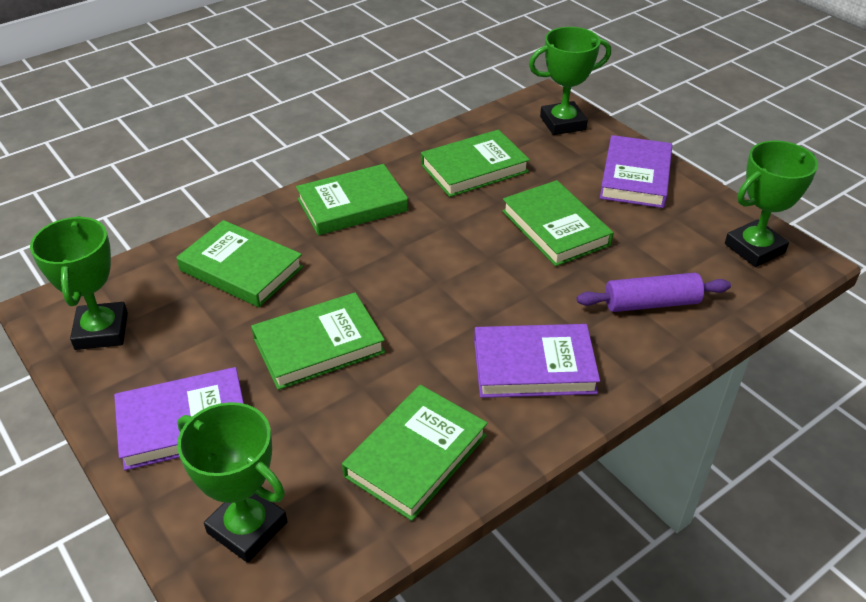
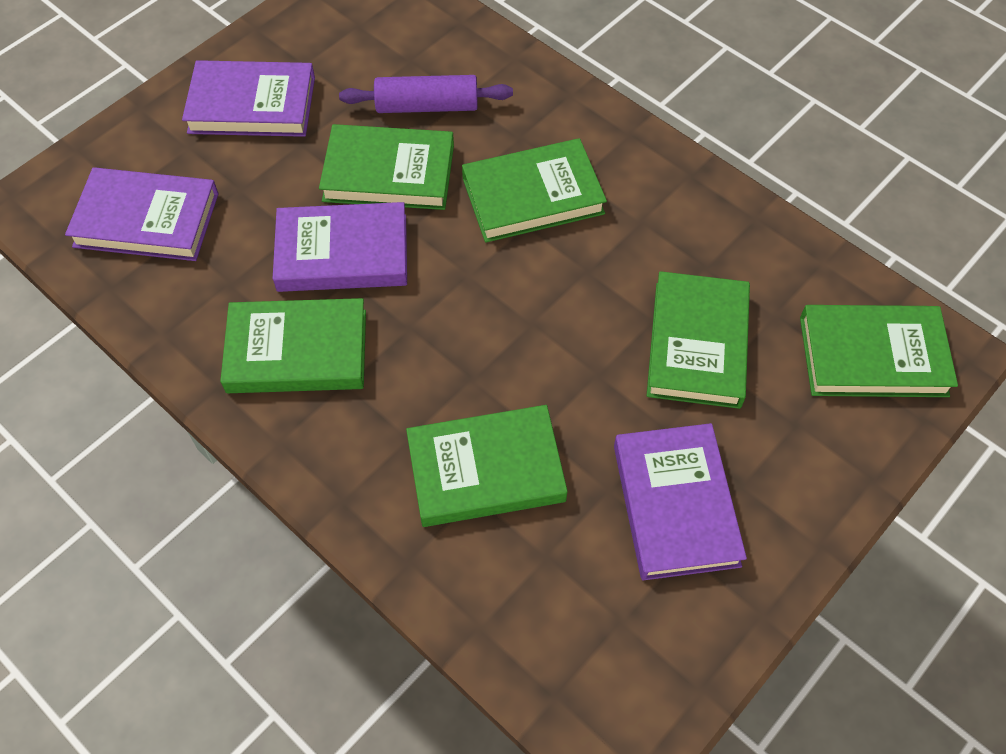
green trophy: [30,216,128,350] [177,402,287,563] [529,27,611,135] [725,141,818,267] = 4 -> none = 0
purple book: [114,367,244,470] [474,324,600,398] [600,135,672,208] = 3 -> [65,167,219,261] [182,60,315,137] [273,202,407,292] [614,423,747,580] = 4

